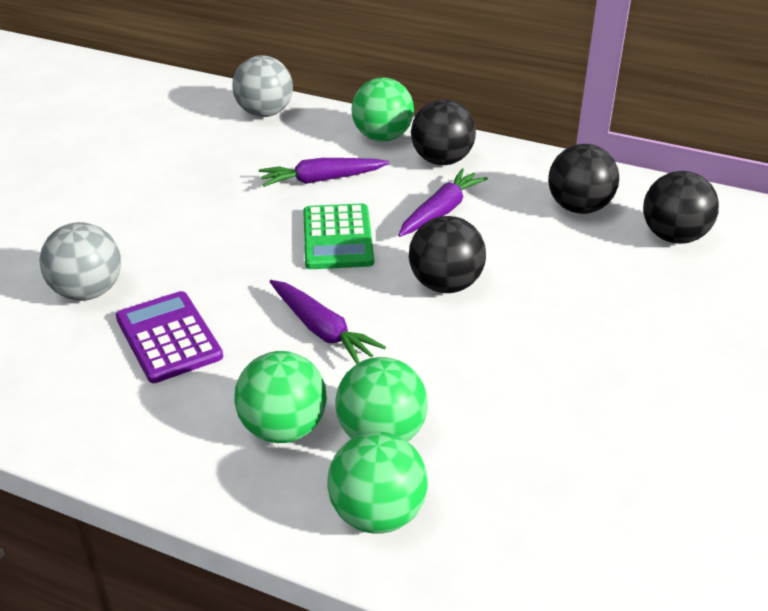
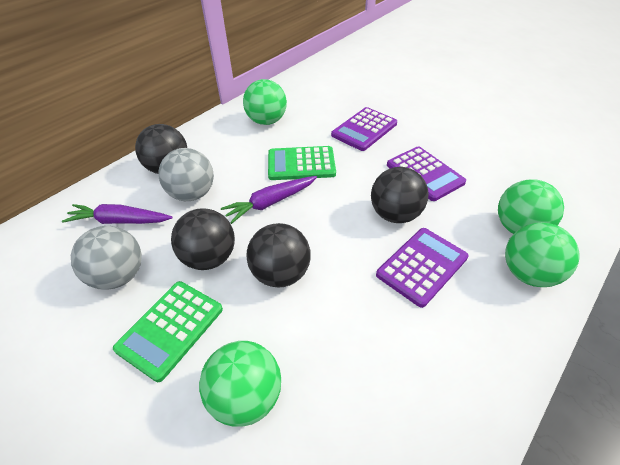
green calculator: [303,203,374,269] = 1 -> [113,281,223,382] [268,146,336,180] = 2
purple calculator: [116,291,223,383] = 1 -> [331,107,397,151] [376,228,468,308] [387,146,466,201] = 3
purple carrot: [259,158,389,187] [270,280,386,364] [398,169,488,237] = 3 -> [62,204,173,224] [221,176,317,224] = 2

